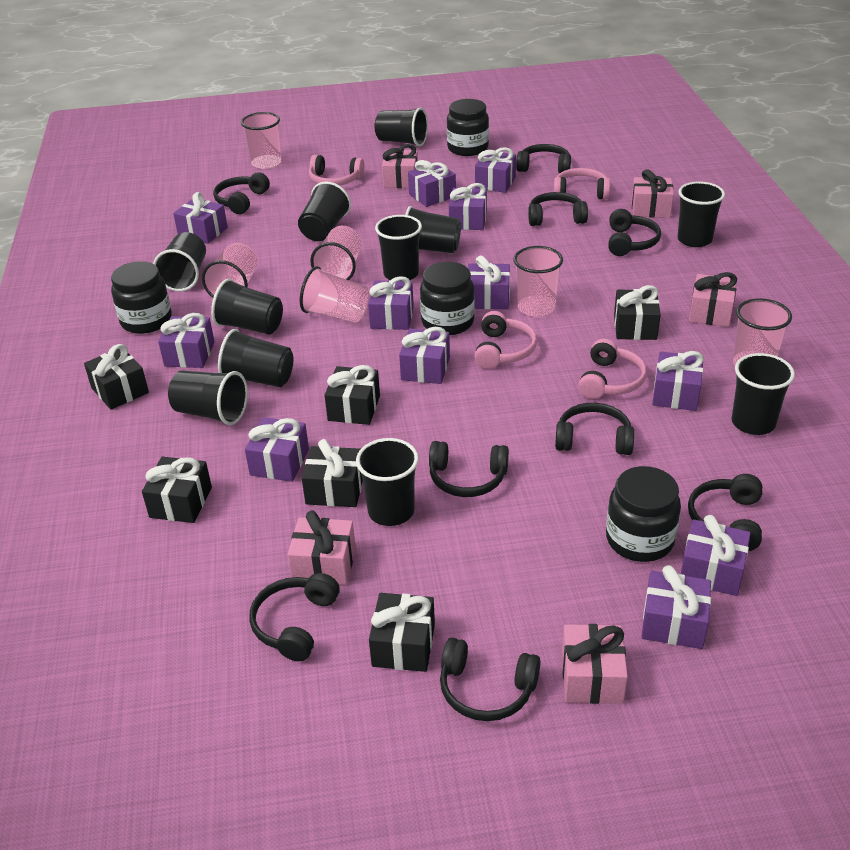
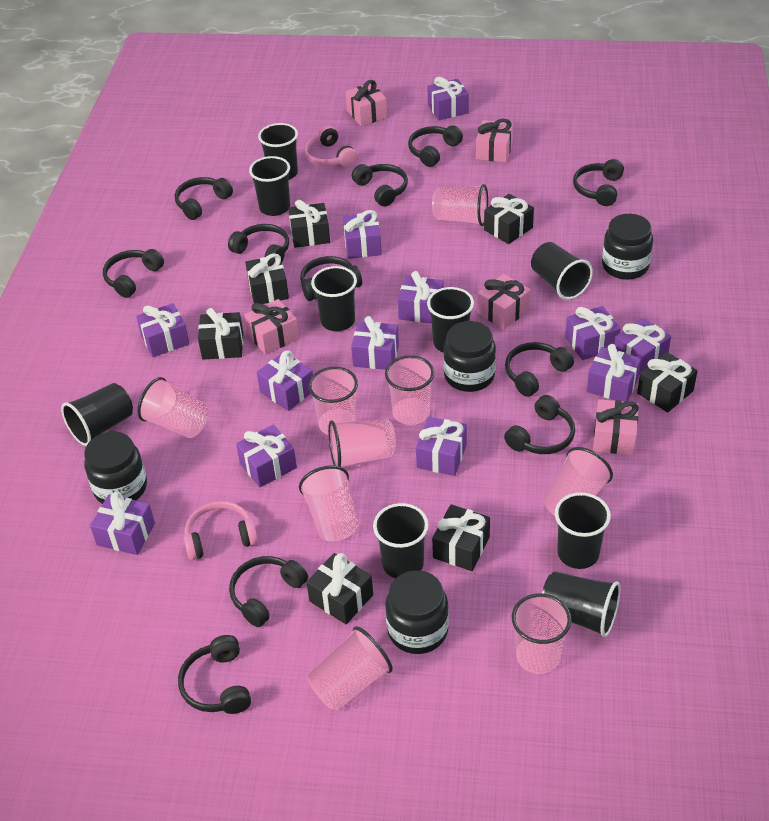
black cup: [153,232,206,291] [168,370,248,425] [211,279,283,335] [218,329,293,387] [298,181,351,241] [356,438,419,526] [374,107,428,147] [375,215,422,280] [405,206,461,253] [677,182,725,247] [731,353,795,435] = 11 -> [61,383,133,446] [249,156,290,216] [258,123,298,180] [311,266,357,331] [373,503,429,578] [427,287,474,352] [531,242,593,300] [542,571,620,637] [555,492,611,569] = 9
black gift: [84,344,149,410] [142,457,212,523] [302,439,363,507] [325,365,380,425] [369,593,435,672] [614,285,661,340] = 6 -> [198,308,243,360] [245,253,289,304] [288,200,330,248] [306,553,373,624] [432,504,490,571] [484,194,534,244] [637,352,698,412] = 7
black headphones: [213,172,270,214] [249,573,340,661] [429,441,509,497] [440,638,541,721] [516,144,571,174] [528,192,588,226] [555,403,634,455] [608,209,661,256] [688,474,762,551] = 9 -> [103,249,164,298] [175,177,233,220] [178,635,251,714] [228,224,289,262] [229,556,308,627] [300,256,362,301] [352,164,408,207] [408,126,463,167] [504,395,575,454] [505,342,574,397] [573,159,624,206] = 11
pink cup: [202,243,257,298] [241,112,281,169] [300,266,370,323] [310,226,361,280] [514,246,563,317] [733,298,792,365] = 6 -> [137,377,209,438] [299,465,359,542] [308,367,358,435] [308,626,393,710] [328,419,396,467] [385,355,434,425] [432,184,488,226] [512,593,571,674] [543,447,613,516] = 9
pink headphones: [309,155,365,186] [475,311,537,369] [554,168,610,200] [578,339,647,399] = 4 -> [184,501,258,561] [304,126,357,167] = 2

